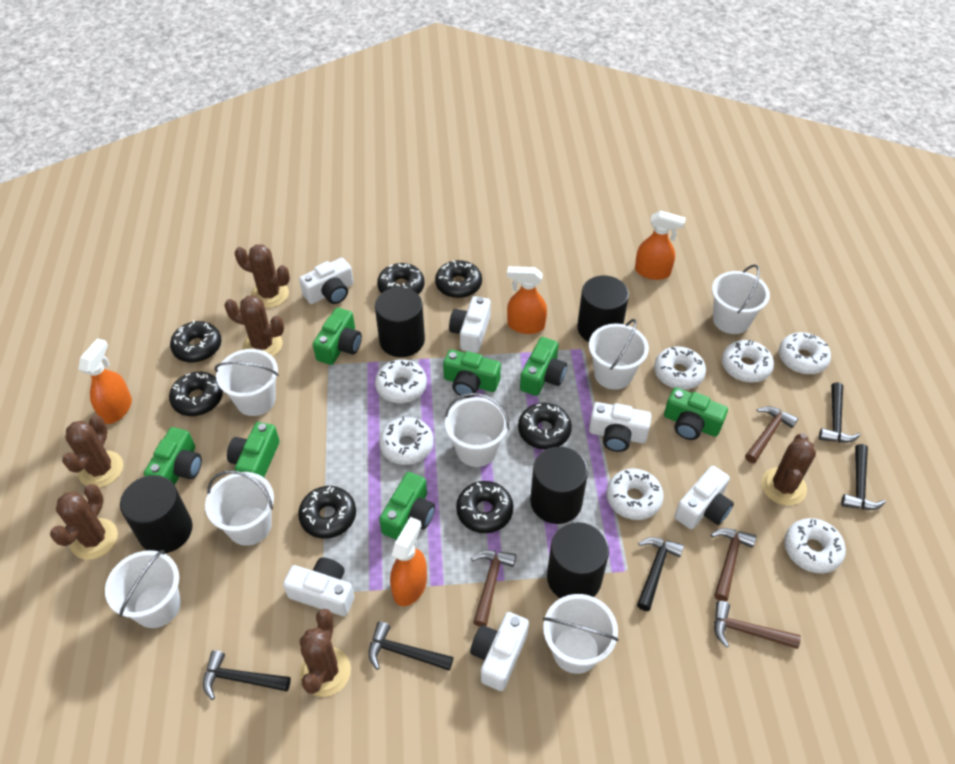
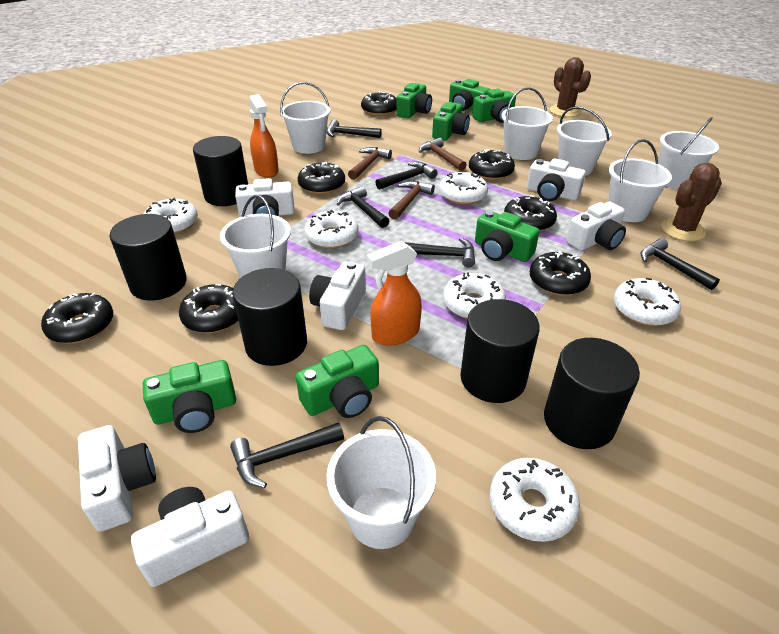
black hammer: [203,650,291,700] [368,621,453,671] [637,537,684,611] [819,382,861,443] [841,444,886,510] = 5 -> [230,422,344,488] [327,120,382,138] [337,186,389,228] [375,162,438,190] [404,238,475,268] [641,238,720,290] = 6
brown cactus: [50,484,118,560] [62,415,123,488] [224,295,284,356] [235,244,290,308] [299,609,351,697] [761,433,816,505] = 6 -> [550,57,591,117] [661,163,722,241] = 2
brown hammer: [471,550,516,627] [711,528,756,602] [714,601,801,649] [745,406,798,463] = 4 -> [348,147,392,180] [388,181,435,220] [419,138,467,171] = 3
orange spray bottle: [78,338,132,424] [390,517,427,606] [507,266,547,334] [635,210,686,280] = 4 -> [249,94,279,178] [367,241,422,346] = 2
white donut: [375,359,427,403] [379,417,434,465] [606,468,664,520] [654,347,706,390] [722,340,774,383] [779,332,831,374] [784,518,846,573] = 7 -> [144,198,198,234] [304,210,359,249] [439,171,488,205] [443,272,506,319] [490,458,580,542] [614,278,681,326] = 6

